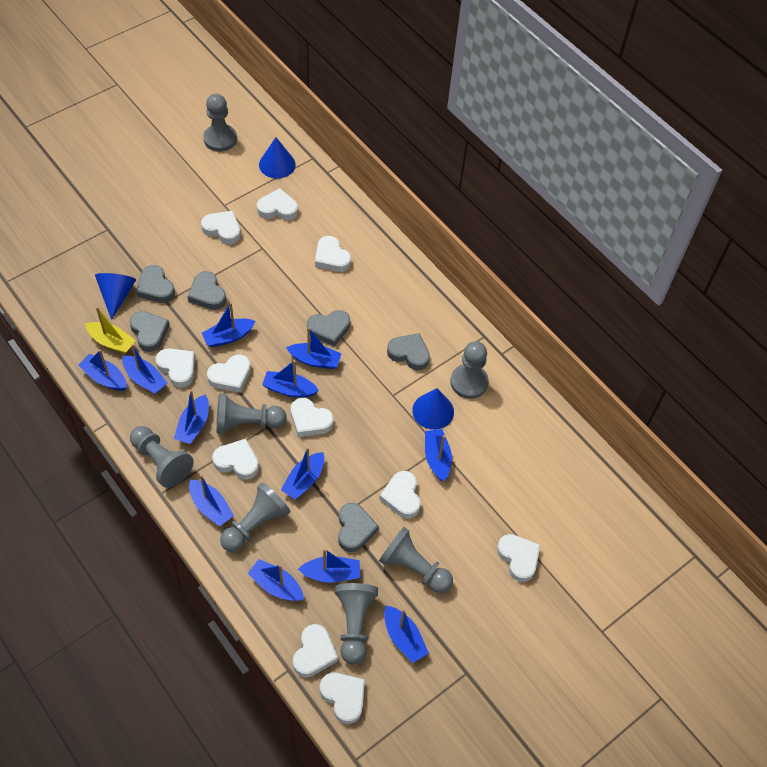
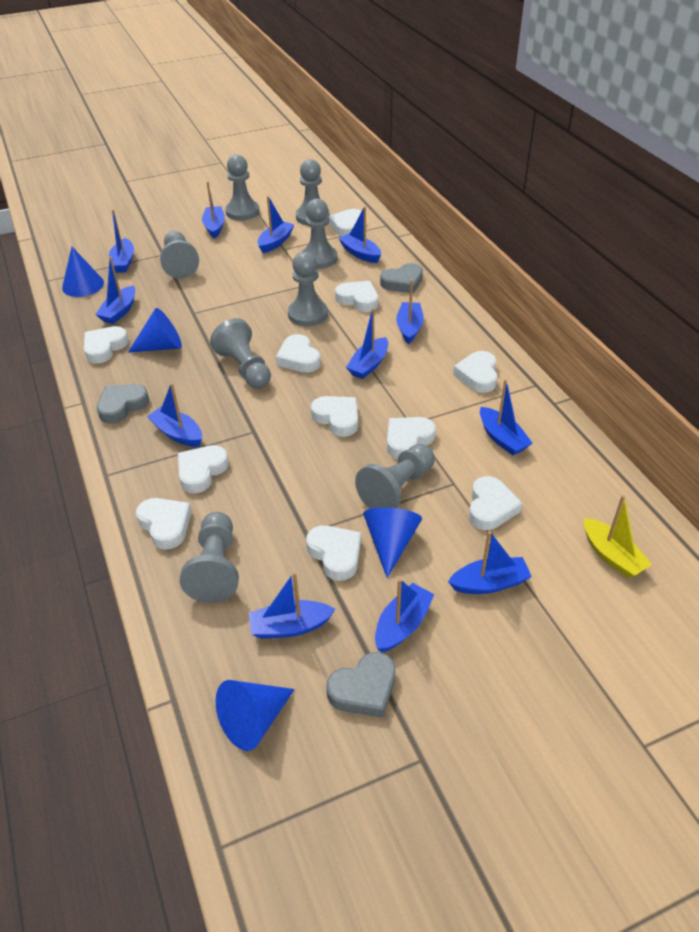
blue cone: [95,273,136,320] [259,137,296,179] [412,388,454,430] = 3 -> [62,247,104,297] [128,308,182,353] [216,680,295,751] [363,507,422,578] = 4
grey heart: [130,311,170,352] [136,265,175,303] [188,271,226,310] [307,310,350,347] [338,503,379,552] [387,333,430,370] = 6 -> [97,384,149,424] [326,652,396,718] [380,263,423,294] = 3
grey pawn: [130,426,194,488] [203,94,237,152] [216,394,287,434] [220,482,291,552] [335,583,378,664] [379,527,453,593] [450,341,489,399] = 7 -> [160,231,199,279] [180,512,239,603] [210,318,271,389] [225,155,260,221] [288,252,328,326] [296,159,330,226] [302,199,337,269] [355,444,435,509] = 8

